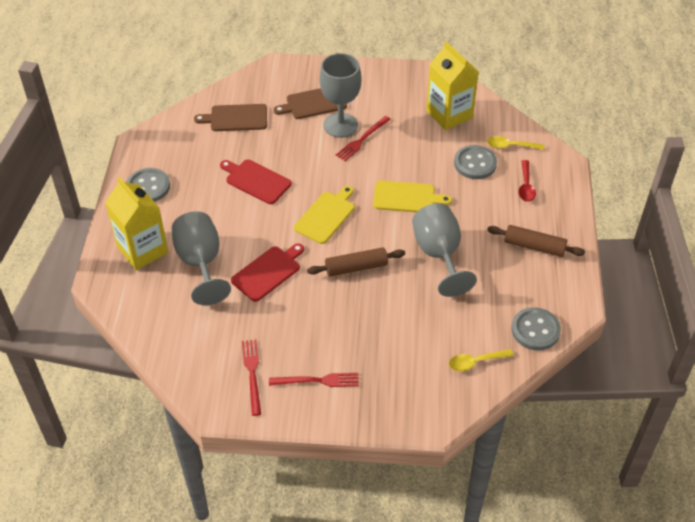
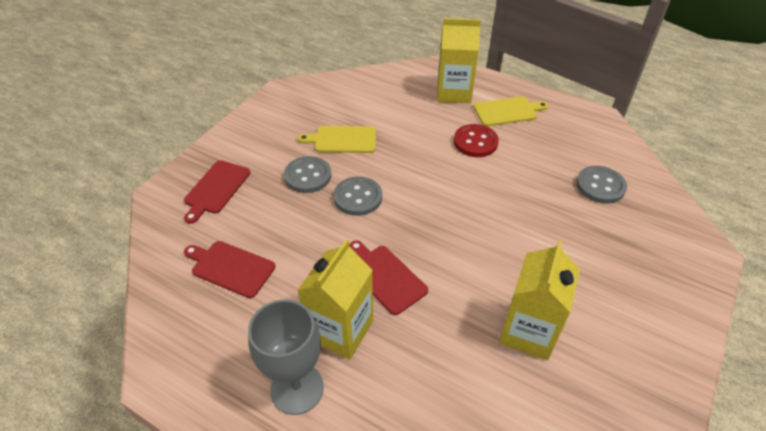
brown cutting board: [194,104,267,131] [274,88,347,119] = 2 -> none = 0
brown rolling pin: [307,247,405,277] [487,225,585,257] = 2 -> none = 0
grey goblet: [171,211,231,305] [319,53,361,138] [412,203,477,297] = 3 -> [248,299,324,415] = 1
red button: none = 0 -> [454,124,499,157] = 1
red cutting board: [220,159,292,204] [231,243,304,302] = 2 -> [184,160,250,224] [184,241,276,298] [349,240,428,315] = 3
red fork: [242,339,261,416] [269,373,359,387] [336,116,391,161] = 3 -> none = 0
red spoon: [518,160,536,202] = 1 -> none = 0
yellow carton: [105,177,169,270] [426,41,479,130] = 2 -> [298,239,373,359] [437,18,481,103] [499,241,580,360] = 3
yellow spoon: [449,349,514,371] [487,136,544,150] = 2 -> none = 0

